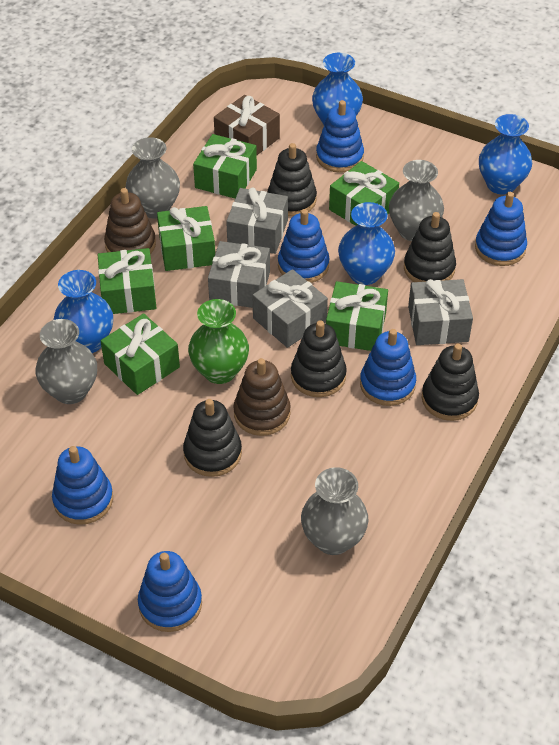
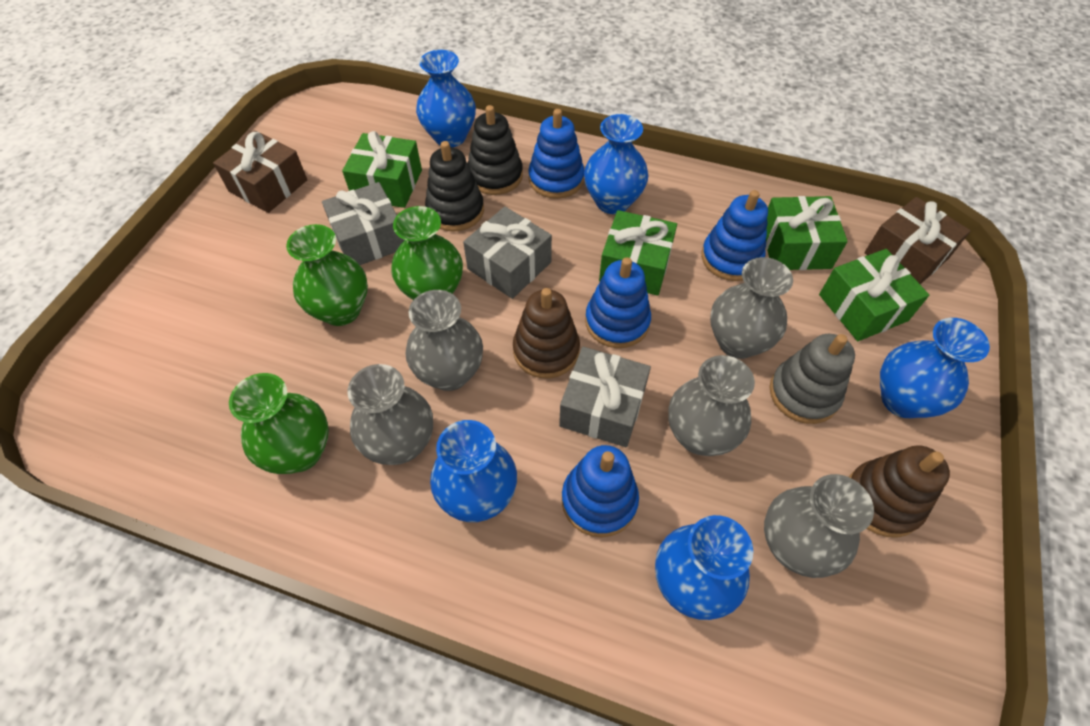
black stacking toy: [183,399,242,477] [267,143,317,217] [291,320,347,397] [404,212,456,282] [422,344,479,421] = 5 -> [425,141,484,232] [468,105,523,195] = 2
blue stacking toy: [52,446,113,525] [138,551,202,632] [278,209,329,283] [316,100,364,173] [360,329,416,406] [475,192,527,266] = 6 -> [528,109,584,199] [562,445,639,538] [585,257,651,348] [701,190,768,281] = 4
blue vase: [53,270,113,353] [312,53,363,126] [338,202,395,285] [479,114,532,195] = 4 -> [416,50,476,147] [430,420,517,522] [584,114,648,214] [655,515,753,620] [880,318,990,418] = 5
brown gift: [214,95,280,155] = 1 -> [213,131,307,213] [864,197,971,284] = 2
green gift: [98,248,156,314] [101,313,180,395] [157,206,215,271] [193,134,257,198] [326,281,388,351] [329,161,399,226] = 6 -> [342,131,422,208] [599,210,677,296] [766,196,848,270] [819,249,929,341] = 4
green vase: [188,299,249,384] = 1 -> [229,373,329,474] [286,224,368,326] [391,206,463,300] = 3
grey gift: [208,241,270,308] [226,187,288,254] [252,269,328,348] [408,279,473,345] = 4 -> [322,182,405,265] [463,207,552,299] [559,347,651,447] = 3
grey stacking toy: none = 0 -> [770,334,855,424] = 1
grey vase: [36,319,97,404] [126,137,180,218] [301,467,368,555] [389,160,444,241] = 4 -> [348,364,433,465] [405,290,483,391] [668,355,755,456] [710,257,793,359] [764,474,874,578] = 5

